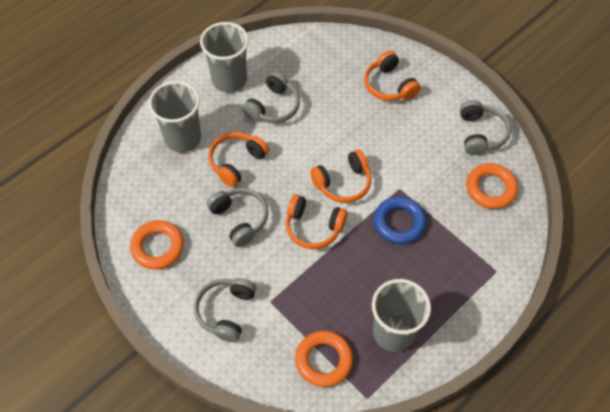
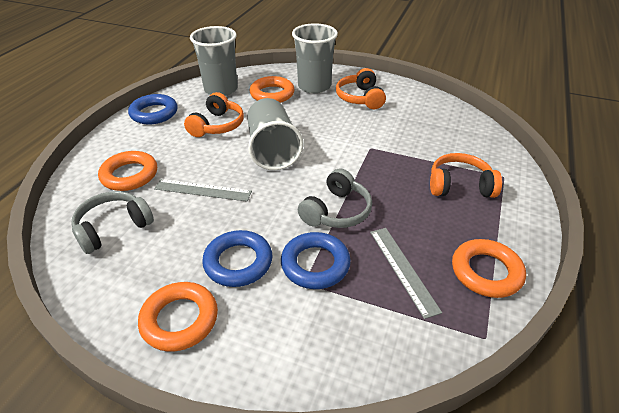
blue ring: [374,196,427,244] = 1 -> [128,94,177,124] [202,230,273,287] [281,232,351,289] = 3
grey headphones: [194,278,257,342] [207,188,268,247] [242,72,300,123] [460,100,511,155] = 4 -> [71,191,154,254] [298,169,372,228] = 2
grey ruler: none = 0 -> [154,179,252,202] [370,228,442,319] = 2
orange headphones: [208,132,269,187] [286,194,347,249] [310,150,372,203] [364,51,421,101] = 4 -> [184,92,244,137] [336,68,386,109] [430,153,502,198] = 3
orange ring: [130,220,184,270] [295,331,353,387] [466,163,518,209] = 3 -> [98,151,157,191] [138,282,218,352] [250,76,295,103] [452,239,526,298] = 4

